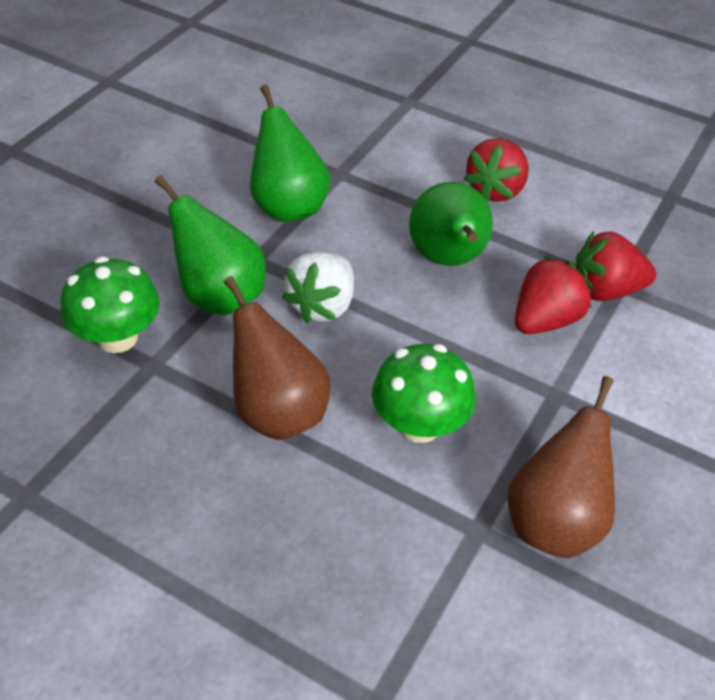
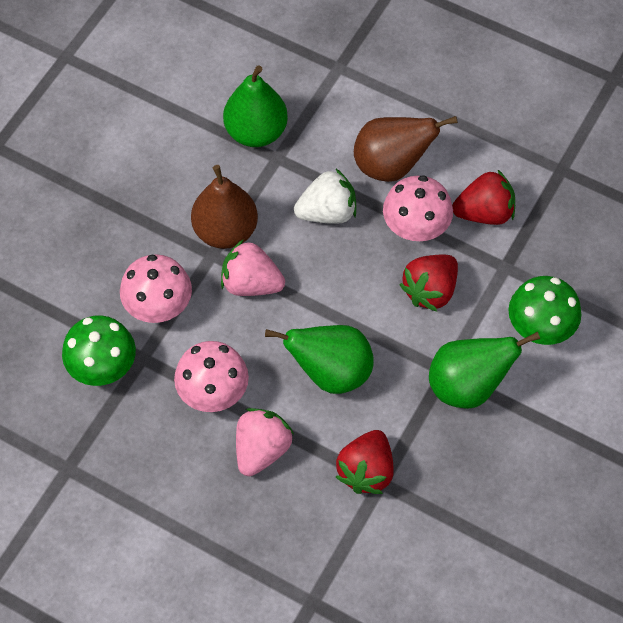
pink mushroom: none = 0 -> [120,254,192,323] [174,341,249,412] [383,175,453,241] = 3
pink strawberry: none = 0 -> [221,239,285,296] [236,408,294,476] = 2

